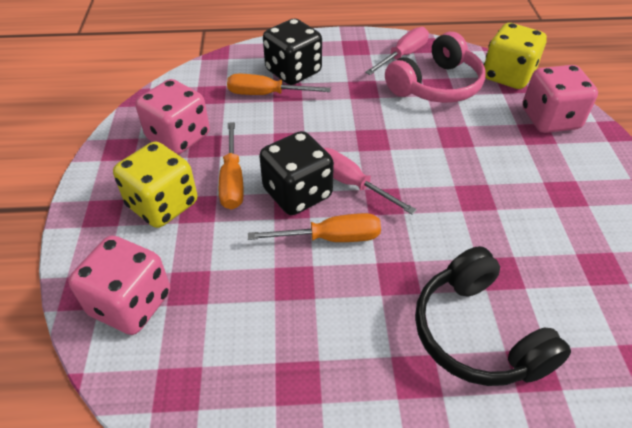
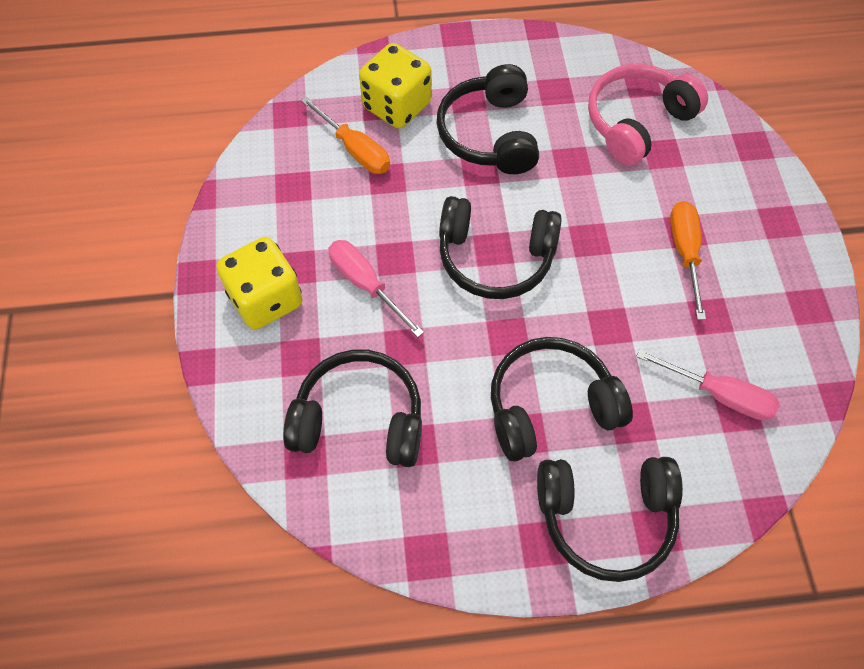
black dice: [259,131,334,215] [263,19,322,85] = 2 -> none = 0
black headphones: [415,246,571,386] = 1 -> [283,349,422,467] [437,64,539,174] [439,196,562,299] [491,337,633,462] [537,457,683,582] = 5
orange screwdriver: [219,122,244,210] [227,74,331,95] [248,213,381,242] = 3 -> [301,96,390,174] [670,201,706,320] = 2
pink dice: [68,235,170,335] [135,79,210,155] [523,65,598,133] = 3 -> none = 0

